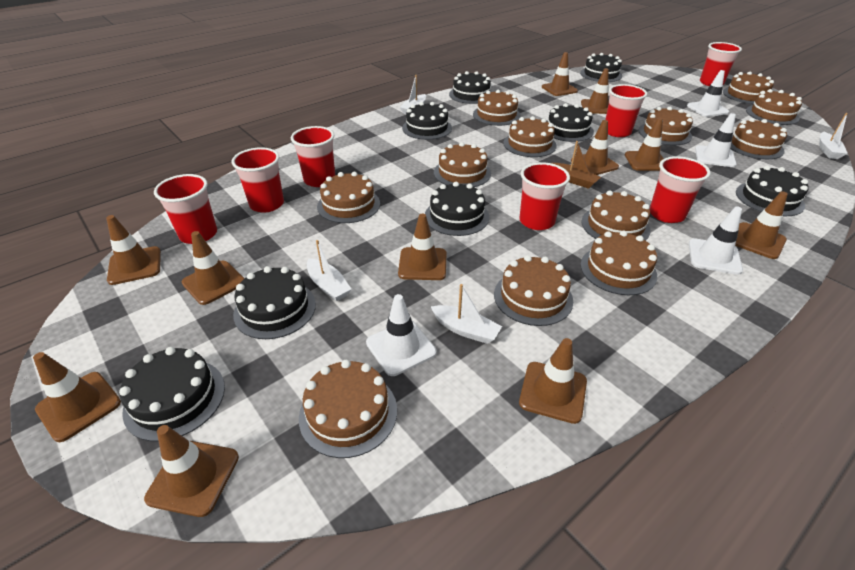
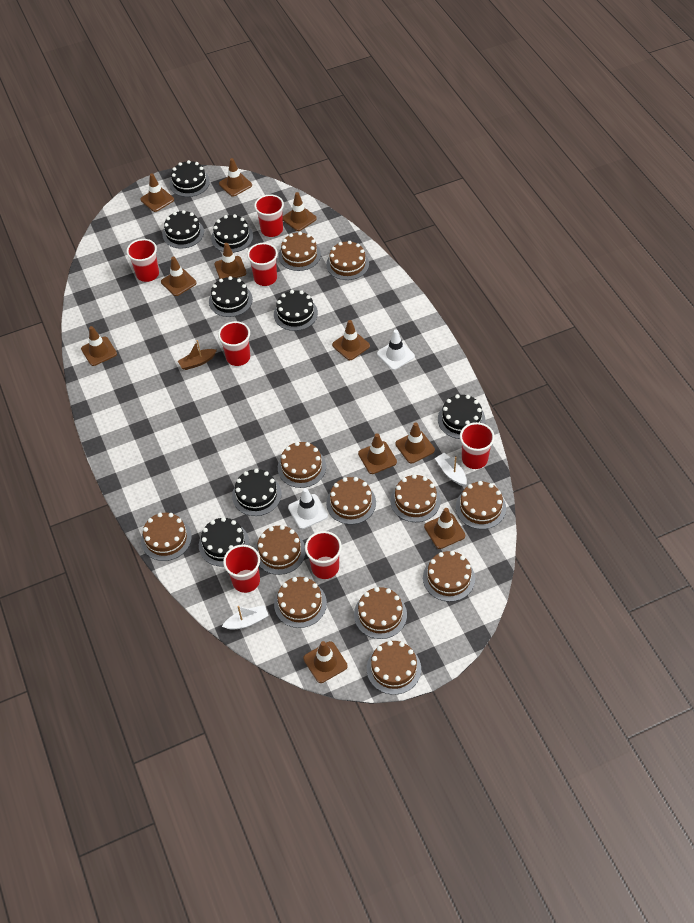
white boat: [307,240,352,301] [400,75,426,114] [431,284,502,344] [819,113,848,159] = 4 -> [222,605,269,630] [435,453,467,486] = 2
white traffic cone: [366,294,436,376] [687,70,729,117] [689,206,743,275] [695,113,737,167] = 4 -> [288,488,328,529] [377,330,415,370] = 2

